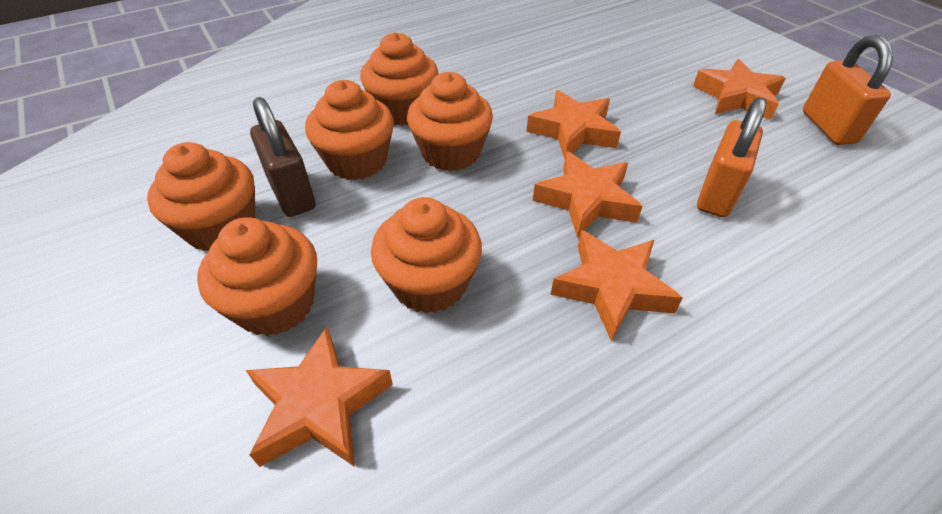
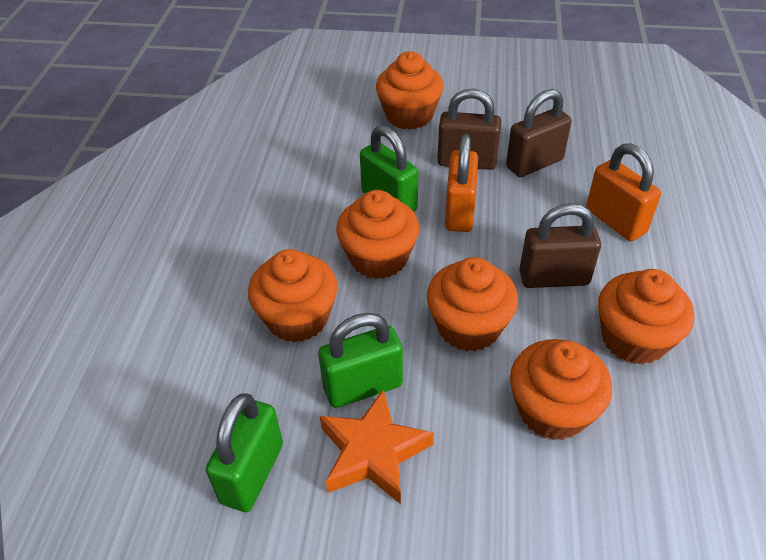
brown padlock: [250,97,316,217] = 1 -> [437,89,501,170] [506,89,572,177] [519,203,601,288] = 3
green padlock: none = 0 -> [206,393,283,512] [318,313,403,408] [360,125,418,212] = 3
orange star: [246,327,393,467] [527,90,621,159] [533,151,643,238] [551,230,683,341] [693,59,786,120] = 5 -> [320,389,434,504] = 1

